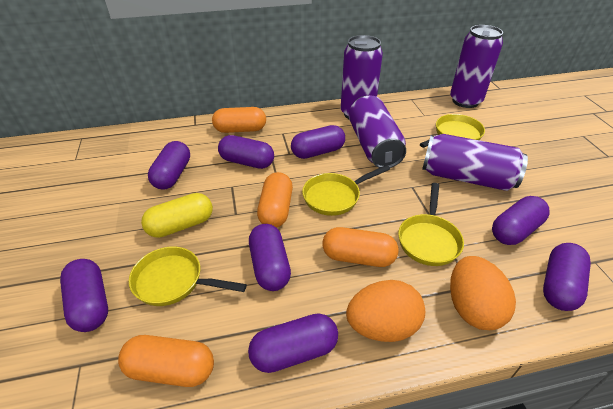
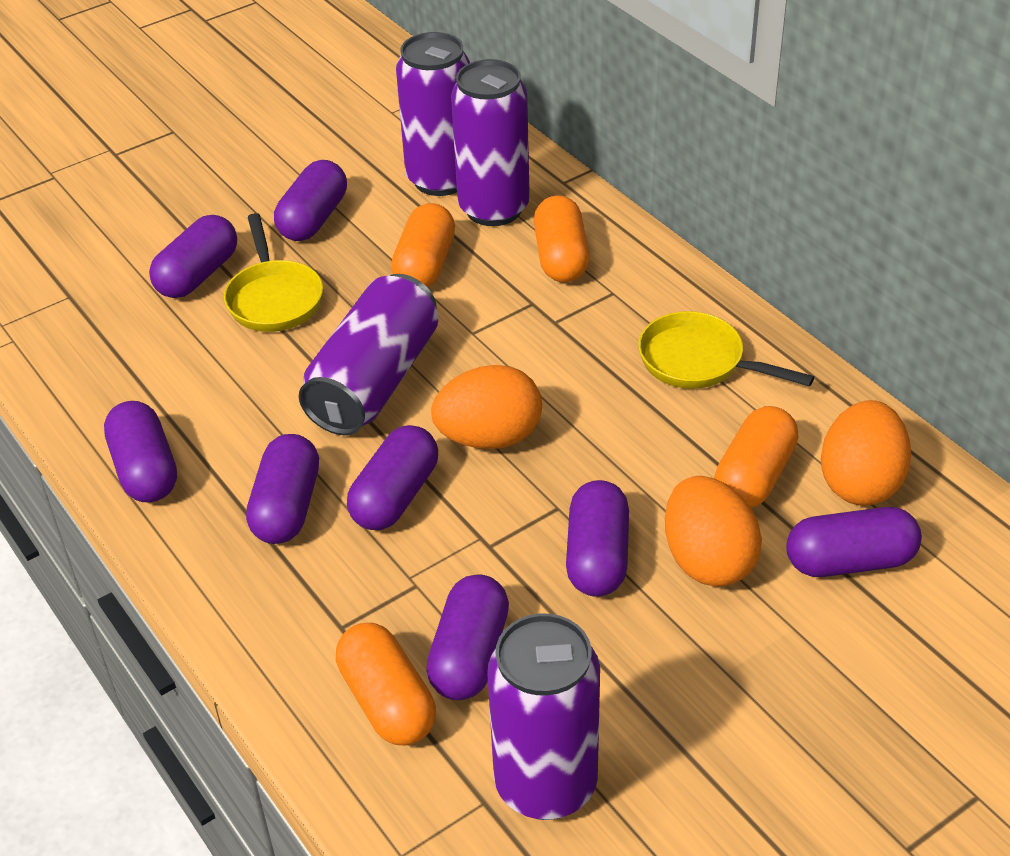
orange egg: [346,280,425,342] [450,256,516,330] = 2 -> [431,365,542,449] [665,476,762,587] [821,400,911,506] = 3
yellow capsule: [141,193,213,238] = 1 -> none = 0
yellow pan: [129,247,247,306] [302,165,390,216] [398,183,464,266] [420,114,485,148] = 4 -> [224,213,323,332] [638,311,814,389] = 2

